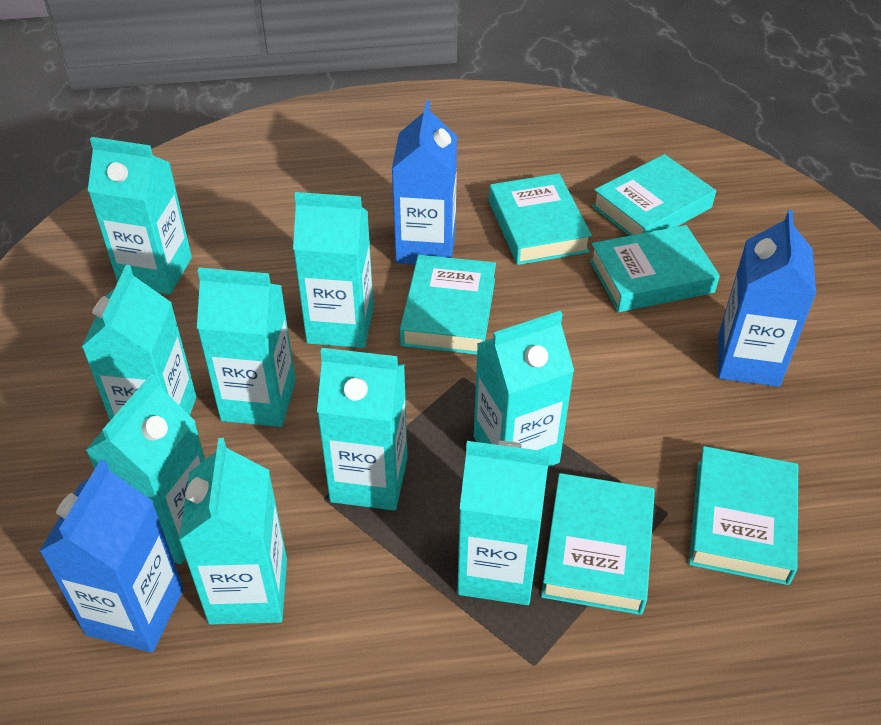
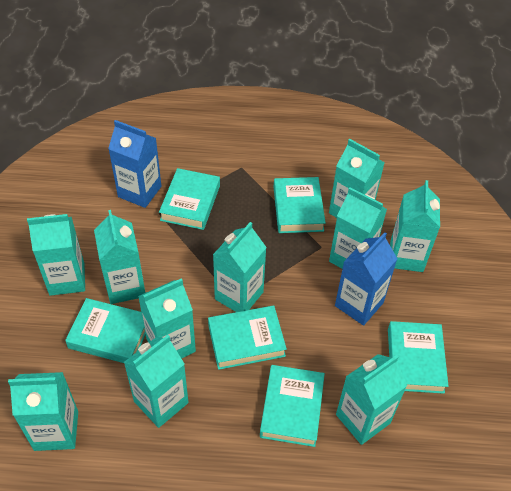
blue carton: [39,460,184,653] [392,100,457,265] [718,210,816,387] = 3 -> [108,120,161,208] [335,232,397,326] = 2
turquoise carton: [82,265,196,420] [86,374,205,565] [88,137,192,294] [179,438,287,625] [197,267,296,427] [293,192,374,348] [317,348,407,511] [457,441,550,605] [474,311,574,467] = 9 -> [8,372,78,451] [27,214,85,296] [94,210,145,304] [124,335,189,428] [138,278,196,359] [213,222,267,312] [329,139,385,218] [329,187,387,269] [336,354,407,445] [390,180,440,272] = 10

